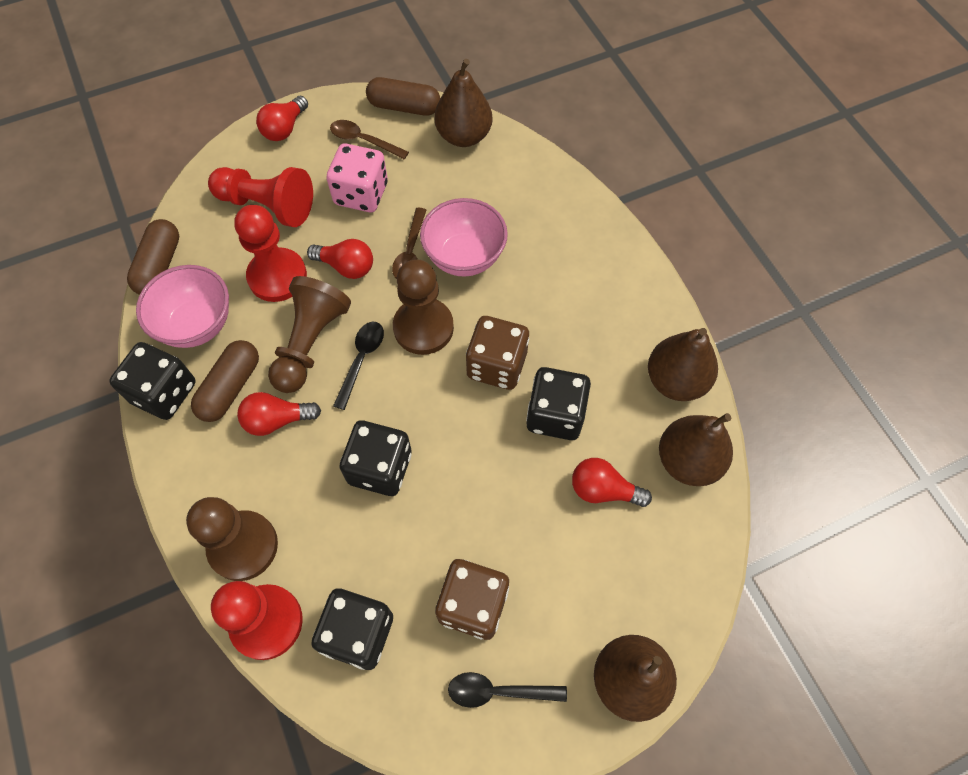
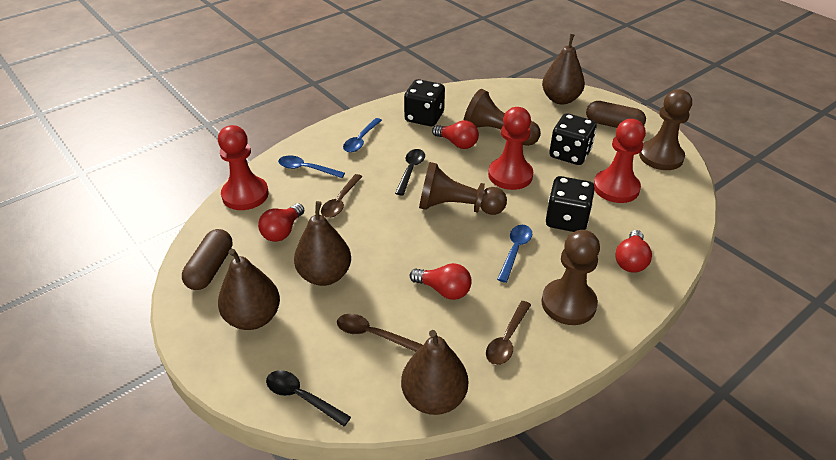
black dice: [109,342,196,420] [311,589,393,670] [340,420,412,496] [526,367,591,440] = 4 -> [404,79,445,126] [546,176,595,232] [549,113,597,165] = 3
blue spoon: none = 0 -> [278,156,345,178] [343,118,382,152] [497,225,532,283] = 3
brown capsule: [127,219,179,295] [191,340,259,422] [366,77,441,115] = 3 -> [182,229,233,290] [586,101,646,128] = 2
brown dice: [435,559,509,640] [466,316,529,390] = 2 -> none = 0
brown pawn: [186,497,278,581] [268,276,351,393] [393,259,454,355] = 3 -> [419,162,507,215] [464,89,541,146] [541,230,600,325] [639,89,692,170] = 4
brown spoon: [330,120,409,159] [392,208,426,279] = 2 -> [321,174,362,218] [337,314,423,352] [486,301,531,365] = 3
pink bowl: [136,265,229,348] [420,198,508,277] = 2 -> none = 0
pink dice: [327,143,388,212] = 1 -> none = 0

